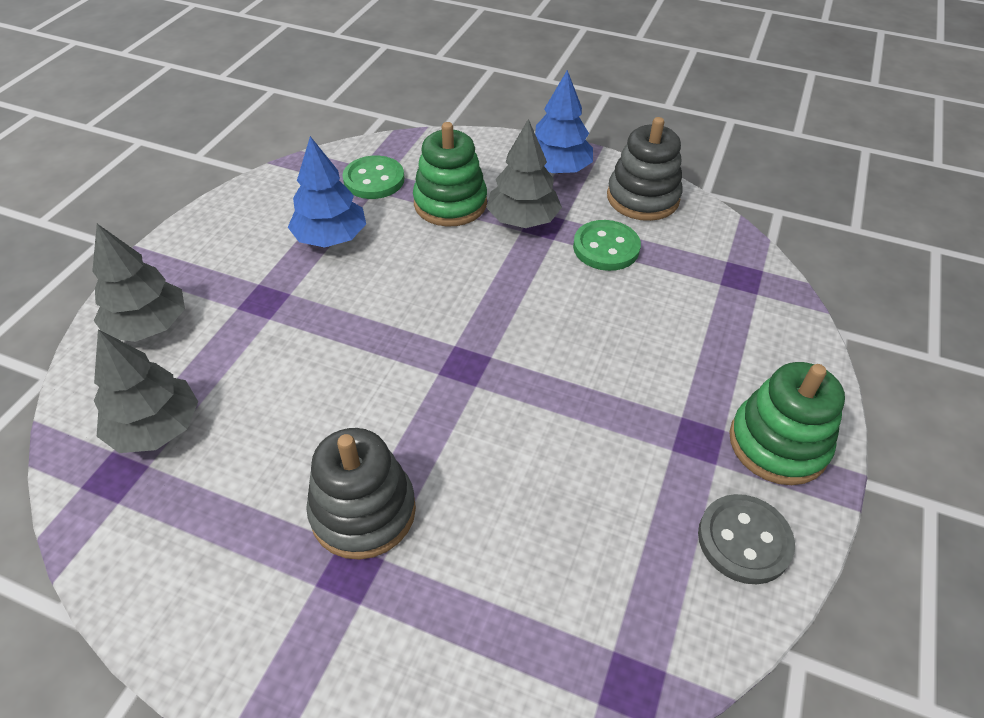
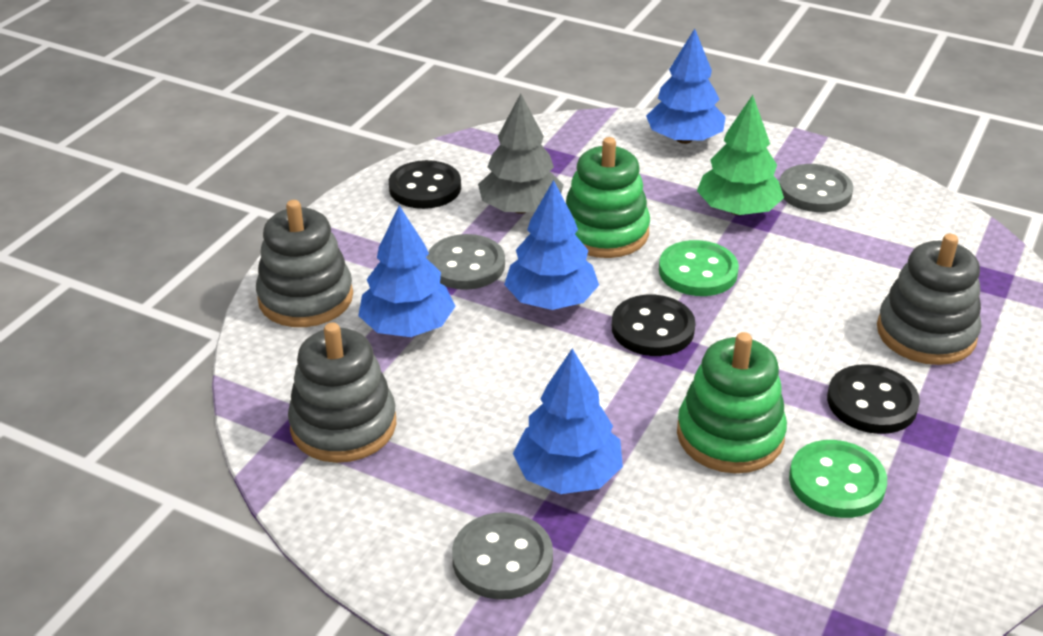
black button: none = 0 -> [389,160,461,209] [612,295,696,356] [827,364,920,434] = 3
blue tree: [288,136,366,248] [535,70,593,174] = 2 -> [358,206,455,337] [504,180,599,310] [513,348,623,494] [646,29,726,144] = 4
green tree: none = 0 -> [697,95,784,215] = 1
grey button: [698,494,795,584] = 1 -> [427,234,505,290] [452,512,553,600] [779,164,853,212] = 3
grey stacking toy: [306,428,416,560] [607,117,683,221] = 2 -> [256,200,353,327] [288,322,396,463] [877,234,981,365] = 3
grey tree: [92,224,185,342] [94,329,198,453] [486,119,562,228] = 3 -> [478,93,564,214] = 1

